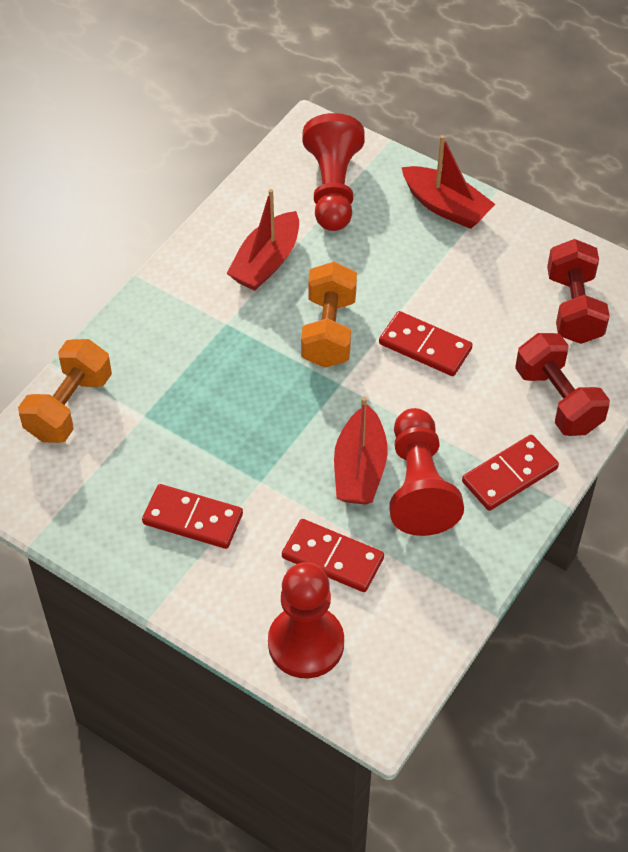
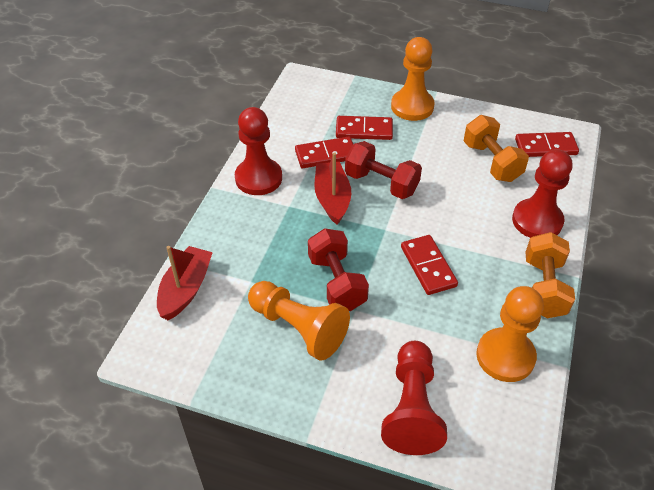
orange pawn: none = 0 -> [248,281,350,361] [391,37,435,121] [476,286,544,382] = 3
red boat: [227,189,299,291] [334,397,388,505] [402,135,495,229] = 3 -> [157,246,213,320] [314,152,351,225] = 2

